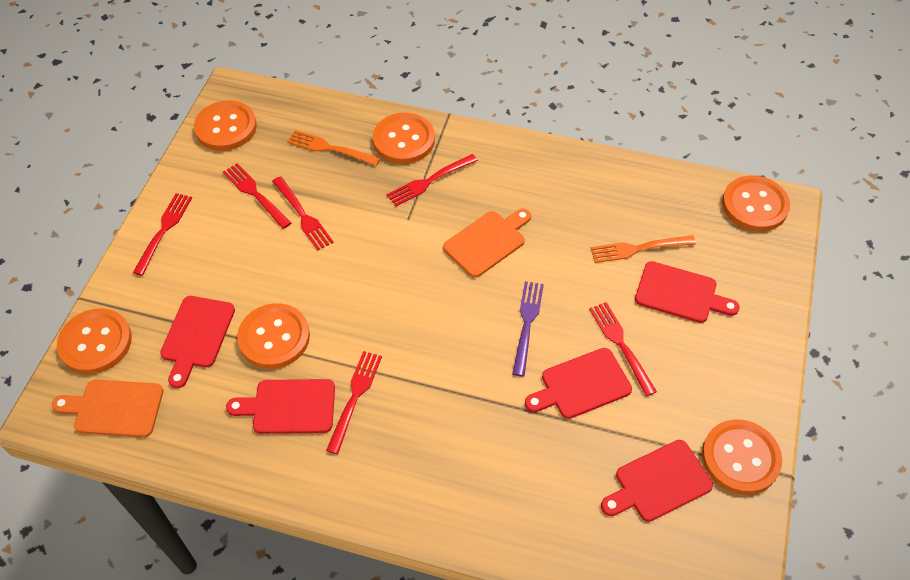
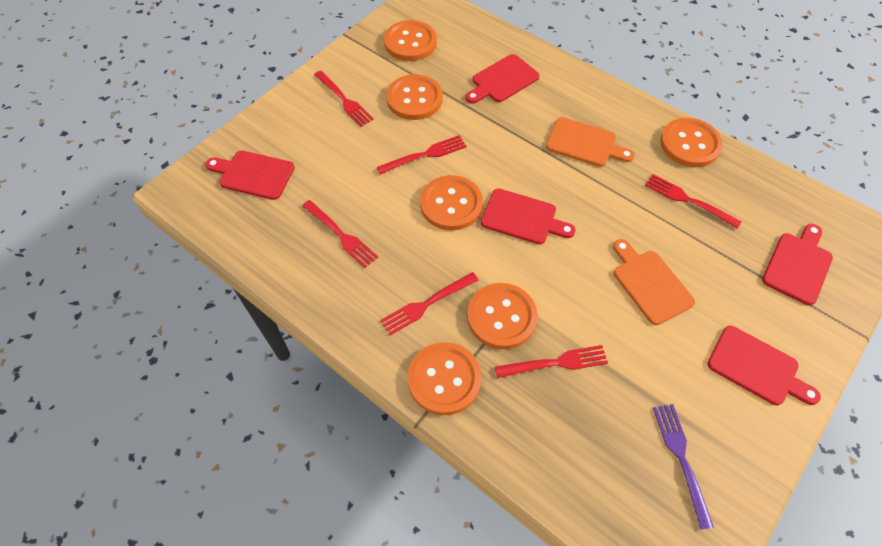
orange fork: [287,130,381,166] [591,235,696,263] = 2 -> none = 0

